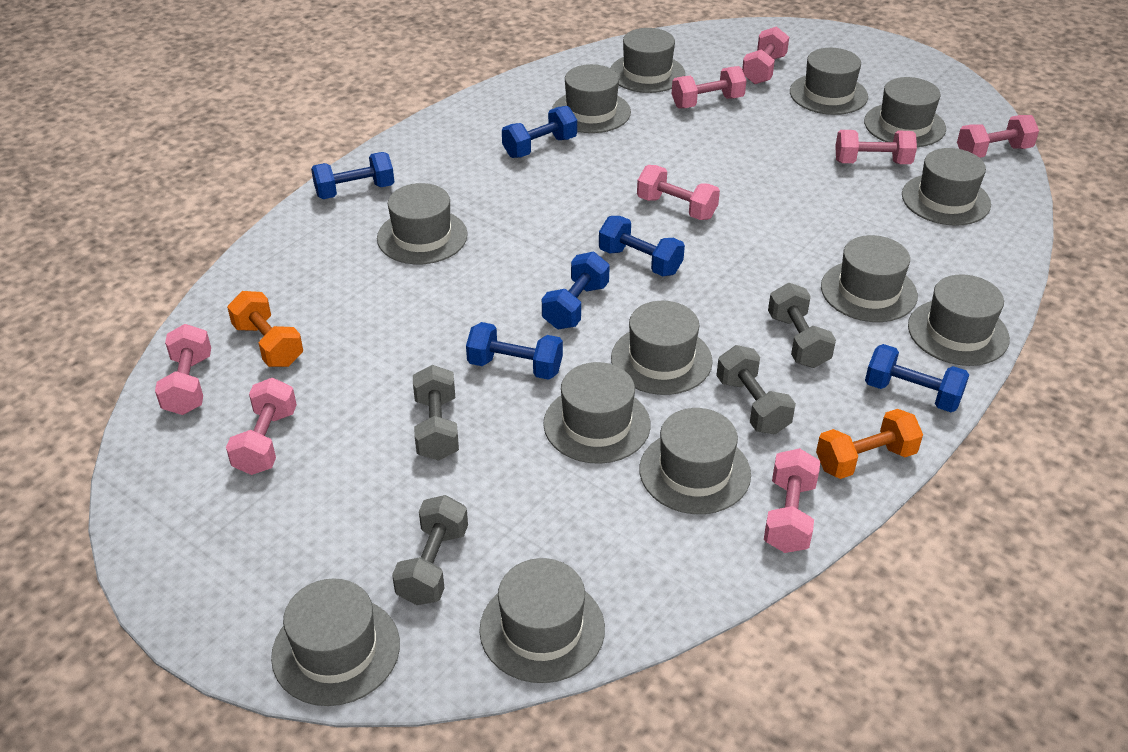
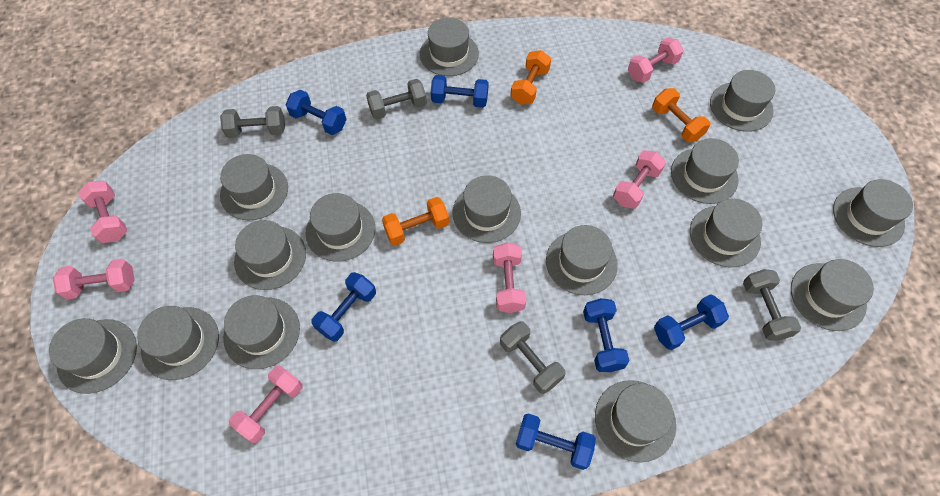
grey hat: [271,578,400,706] [377,183,468,264] [479,558,605,683] [543,362,651,464] [552,64,631,133] [611,28,685,93] [611,301,713,395] [639,408,751,514] [790,48,868,115] [821,235,918,322] [864,77,946,147] [902,148,991,226] [908,274,1010,366] = 13 -> [49,318,137,394] [137,306,219,380] [220,154,288,220] [223,295,300,369] [234,220,306,290] [306,193,376,262] [420,18,479,76] [452,175,521,243] [546,225,618,295] [595,380,676,462] [671,138,739,204] [690,199,762,267] [710,70,775,132] [791,259,874,331] [833,179,913,247] = 15
orange dumbbell: [227,291,303,367] [816,409,923,479] = 2 -> [382,197,449,246] [510,50,551,105] [652,88,710,142] = 3
pink dumbbell: [155,324,211,415] [226,378,297,475] [637,165,720,220] [672,66,746,108] [742,26,789,84] [764,448,820,553] [835,130,917,164] [957,115,1039,158] = 8 -> [53,259,135,300] [78,181,127,243] [229,366,302,443] [493,242,526,313] [613,150,666,209] [628,38,684,83] = 6

